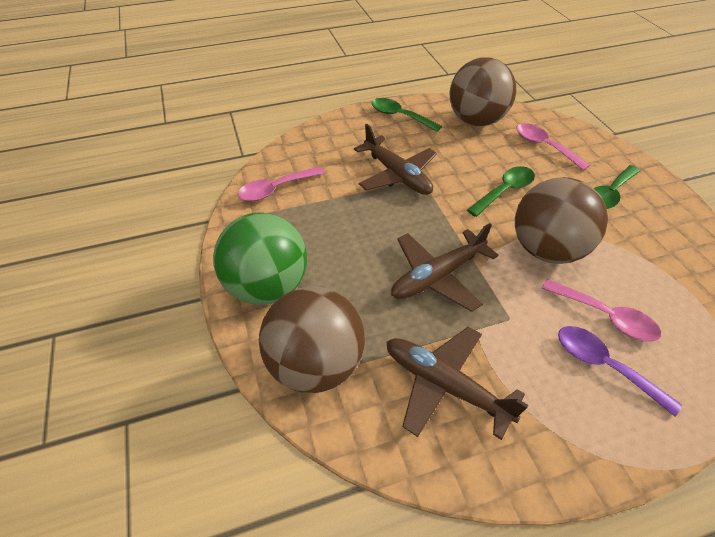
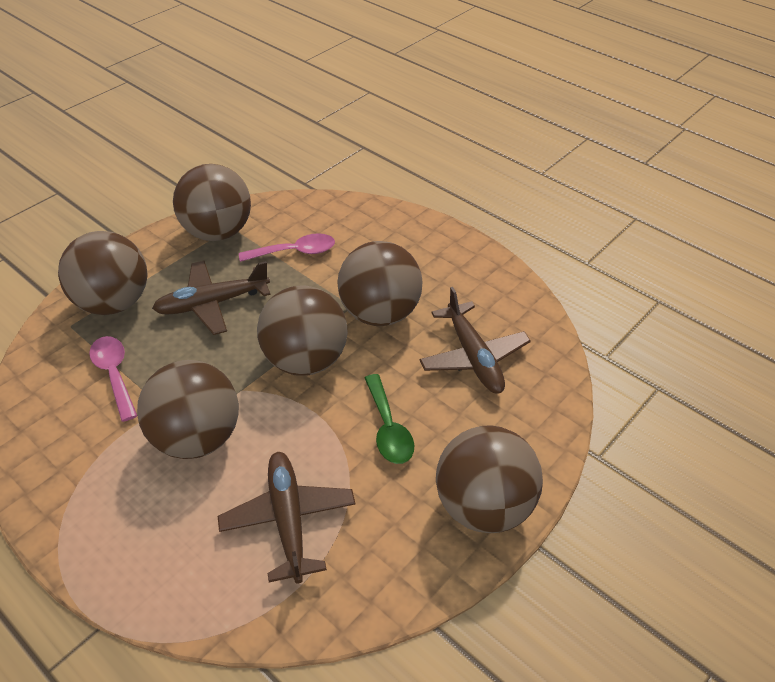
brown ball: [259,287,365,393] [450,58,516,126] [515,177,608,264] = 3 -> [58,231,147,315] [137,360,239,459] [173,164,251,241] [257,285,348,376] [337,241,423,326] [436,425,543,533] = 6
green ball: [213,212,307,305] = 1 -> none = 0
green spoon: [371,98,442,132] [467,166,535,217] [594,165,641,209] = 3 -> [365,374,415,464] = 1
pink spoon: [238,167,325,201] [516,123,590,171] [542,279,661,342] = 3 -> [89,336,137,422] [239,233,335,262] = 2
purple spoon: [558,326,682,417] = 1 -> none = 0

